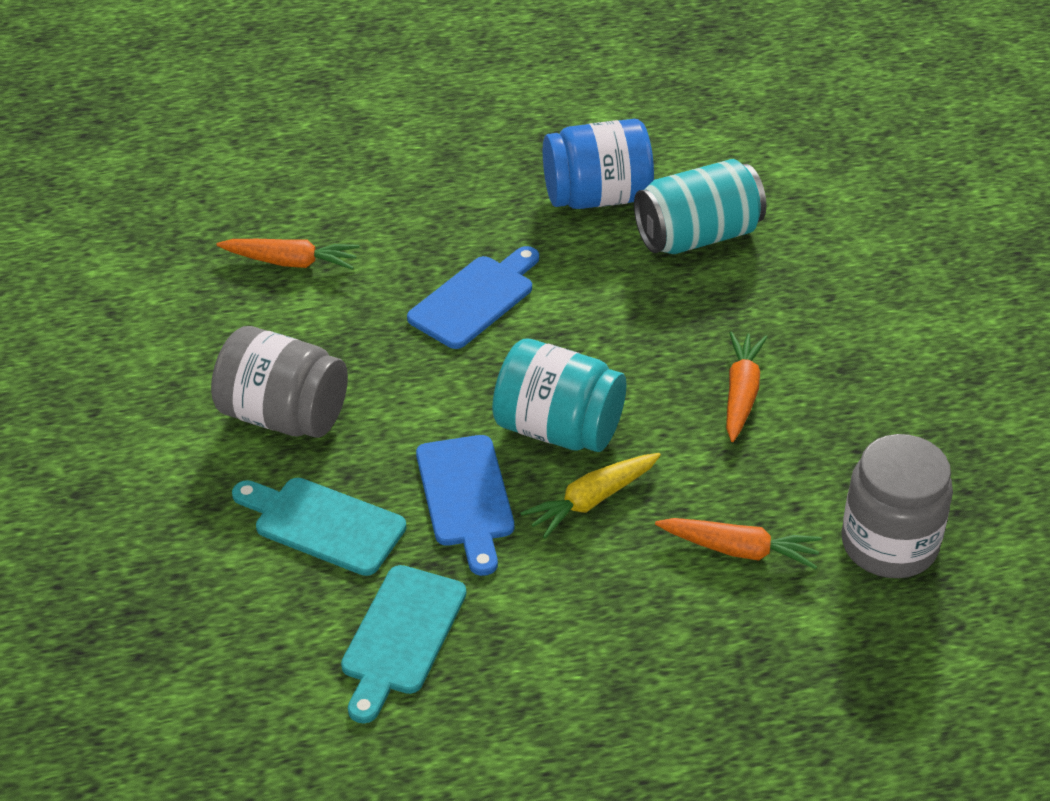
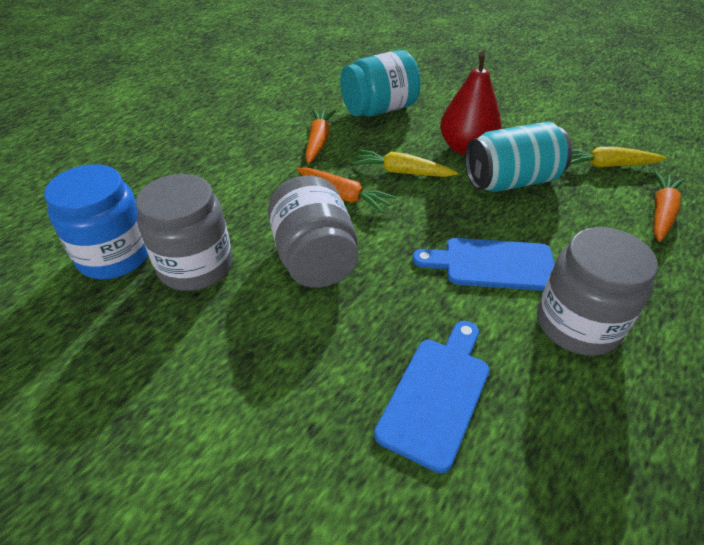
grey jar: [211,326,348,438] [841,434,953,578] = 2 -> [136,174,233,291] [268,175,358,288] [537,227,658,356] = 3
red pear: none = 0 -> [440,52,501,155] = 1
turquoise cutting board: [232,478,406,576] [341,565,466,723] = 2 -> none = 0
yellow carrot: [520,453,661,538] = 1 -> [351,149,458,177] [570,147,666,168] = 2

